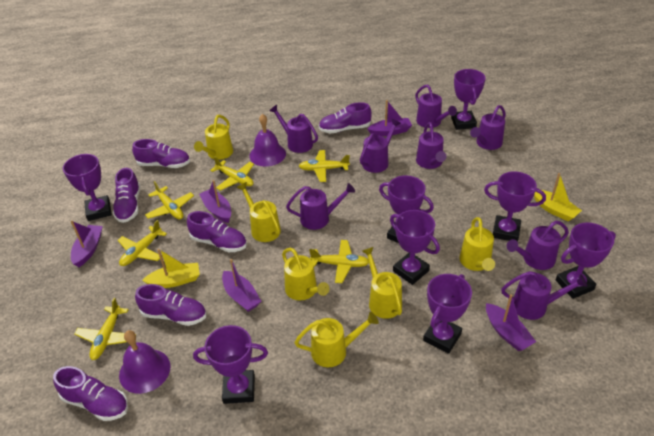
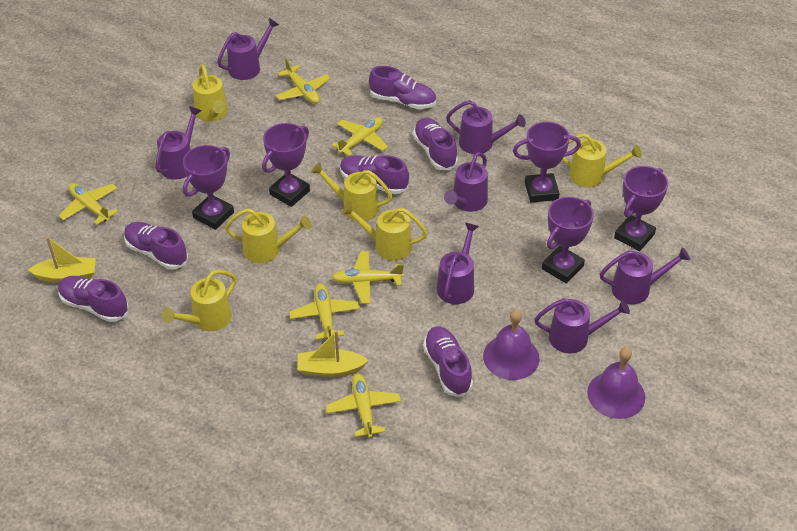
purple boat: [71,221,103,267] [199,180,231,223] [222,259,261,312] [367,100,412,136] [486,294,536,351] = 5 -> none = 0
purple trophy: [63,154,112,221] [193,325,268,404] [379,176,434,243] [390,210,440,285] [423,274,472,354] [451,69,486,130] [484,171,546,242] [556,222,616,299] = 8 -> [183,145,234,230] [262,123,310,207] [513,122,581,203] [542,197,594,283] [614,166,668,251] = 5
purple watering can: [269,105,318,153] [286,183,355,230] [360,119,401,173] [415,85,457,128] [416,122,446,169] [470,105,506,150] [501,271,587,320] [507,221,569,270] = 8 -> [155,106,202,180] [217,18,279,80] [437,223,479,304] [444,152,488,212] [446,100,526,154] [535,298,630,353] [600,247,690,304] = 7

